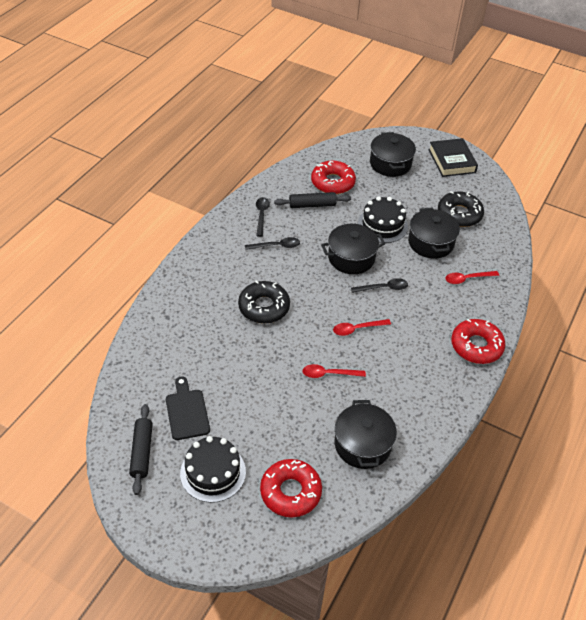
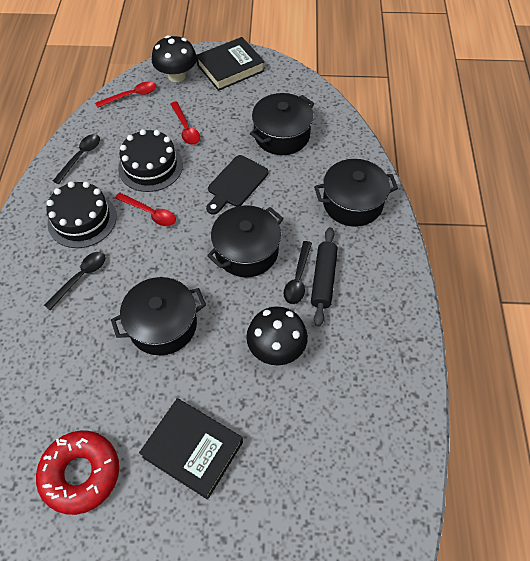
black book: [428,138,478,177] = 1 -> [139,398,243,500] [197,37,265,91] = 2
black donut: [238,281,290,324] [438,191,484,227] = 2 -> none = 0
black mushroom: none = 0 -> [152,35,197,82] [246,306,308,365] = 2
black rolling pin: [129,404,153,495] [274,192,351,208] = 2 -> [311,227,338,327] = 1
red donut: [260,459,322,517] [311,161,356,194] [451,319,506,364] = 3 -> [36,431,119,515] = 1

